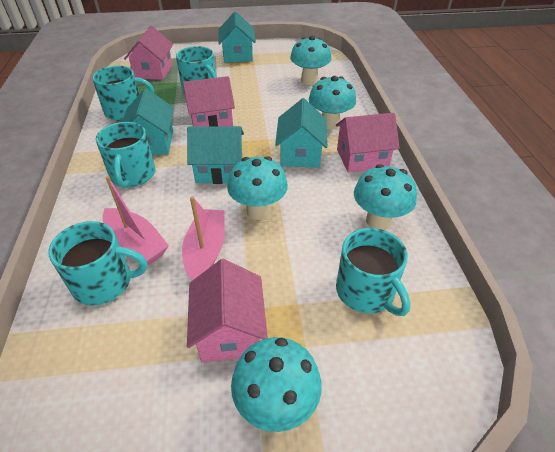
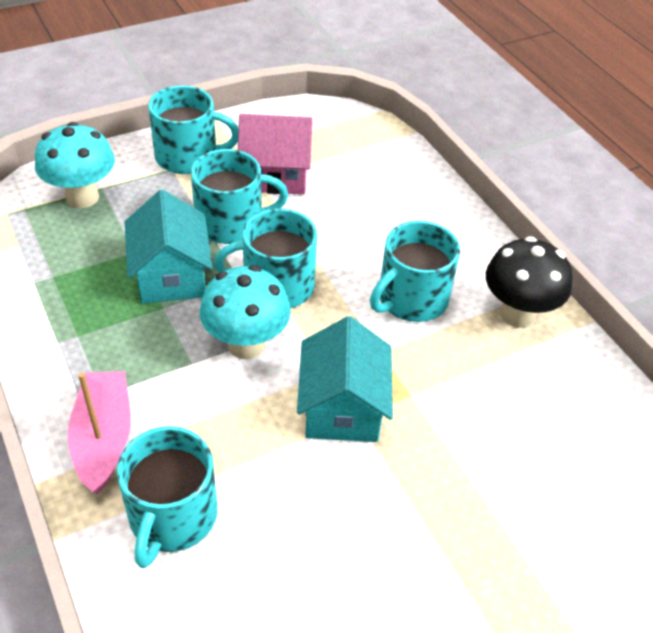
black mushroom: none = 0 -> [486,236,573,328] = 1
pink boat: [102,176,169,265] [182,196,225,281] = 2 -> [68,371,131,494] = 1
pink house: [124,26,173,80] [183,76,235,126] [187,259,268,362] [336,113,399,173] = 4 -> [238,114,313,194] = 1
turquoise house: [122,88,174,155] [187,126,244,184] [218,11,256,63] [275,98,327,168] = 4 -> [125,189,213,304] [297,316,393,442] = 2
turquoise mushroom: [227,156,288,220] [231,337,322,432] [290,36,331,85] [309,76,356,130] [354,164,417,230] = 5 -> [35,122,115,208] [200,265,291,359] = 2

